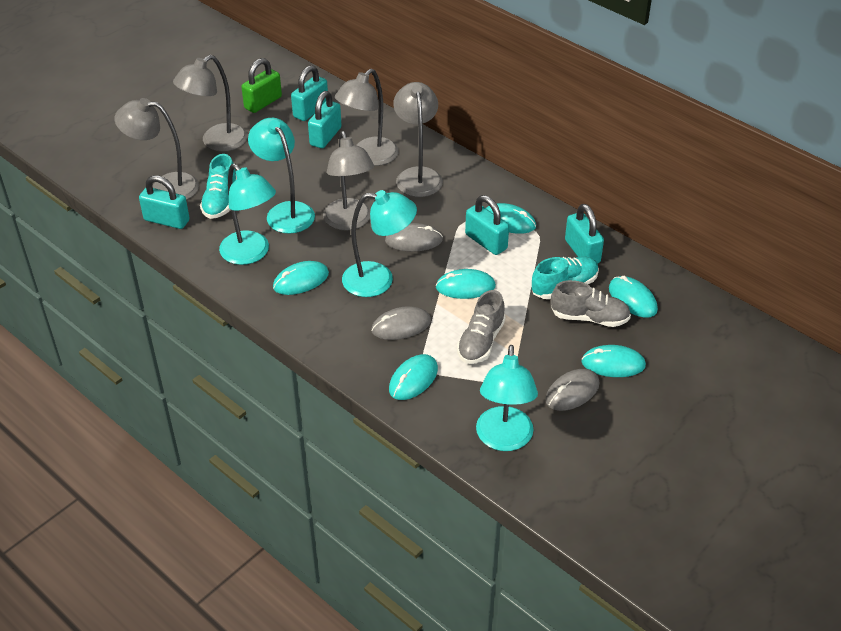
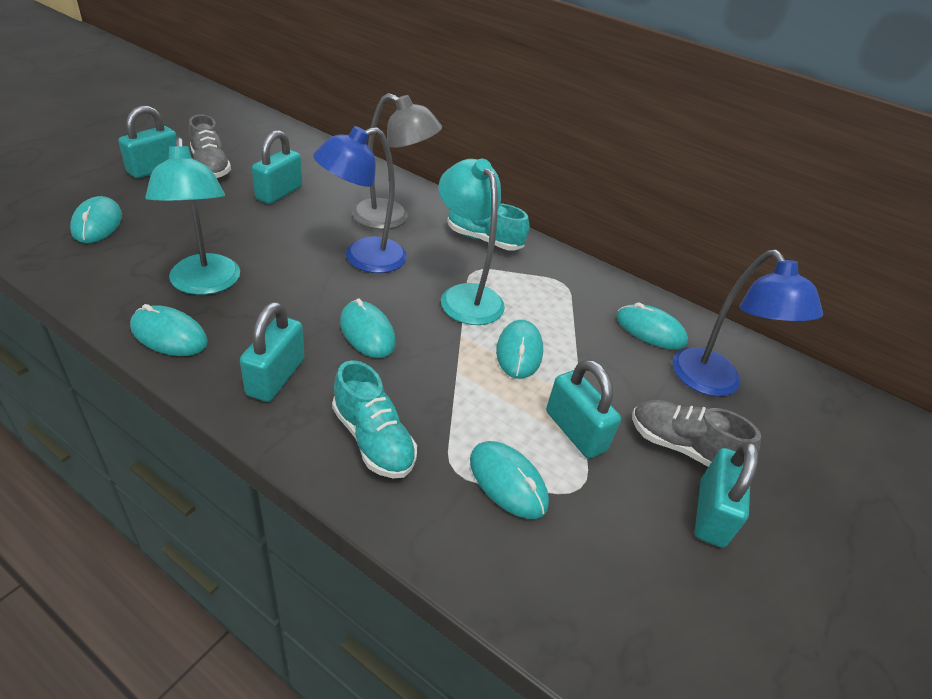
blue lamp: none = 0 -> [313,126,407,273] [672,250,823,397] = 2
green padlock: [241,58,282,113] = 1 -> none = 0
grey lamp: [114,98,199,200] [173,55,248,152] [323,131,374,230] [335,69,399,166] [394,82,443,197] = 5 -> [352,93,442,229] = 1
grey mouse: [371,306,431,340] [385,223,443,252] [545,369,599,411] = 3 -> none = 0
turquoise lamp: [219,163,276,265] [248,118,315,233] [342,190,417,297] [476,345,538,451] = 4 -> [145,137,240,295] [439,159,505,325] = 2

